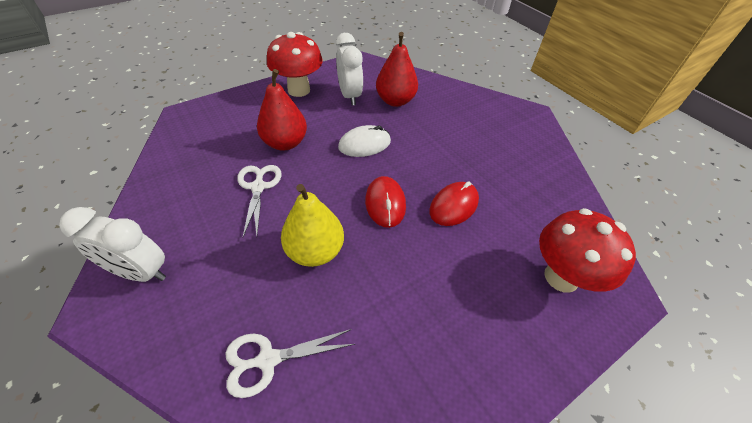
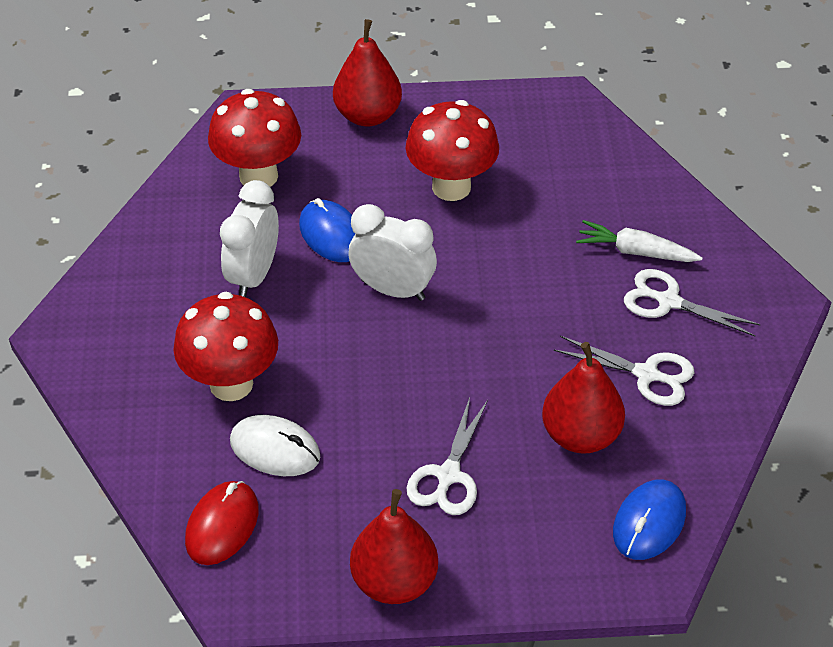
blue mouse: none = 0 -> [299,198,355,262] [613,479,686,560] = 2
red mouse: [365,176,406,228] [429,181,479,226] = 2 -> [185,481,259,565] = 1
red mushroom: [267,32,323,97] [539,208,636,293] = 2 -> [173,292,278,401] [208,89,301,187] [406,100,499,201] = 3
red pear: [257,69,307,150] [376,32,418,107] = 2 -> [333,19,402,127] [350,489,438,604] [542,342,625,454] = 3
white carrot: none = 0 -> [576,220,703,262] = 1
white scissors: [225,329,355,398] [237,165,282,237] = 2 -> [406,397,488,515] [554,336,694,406] [624,269,761,336] = 3
yellow pear: [281,184,344,267] = 1 -> none = 0

